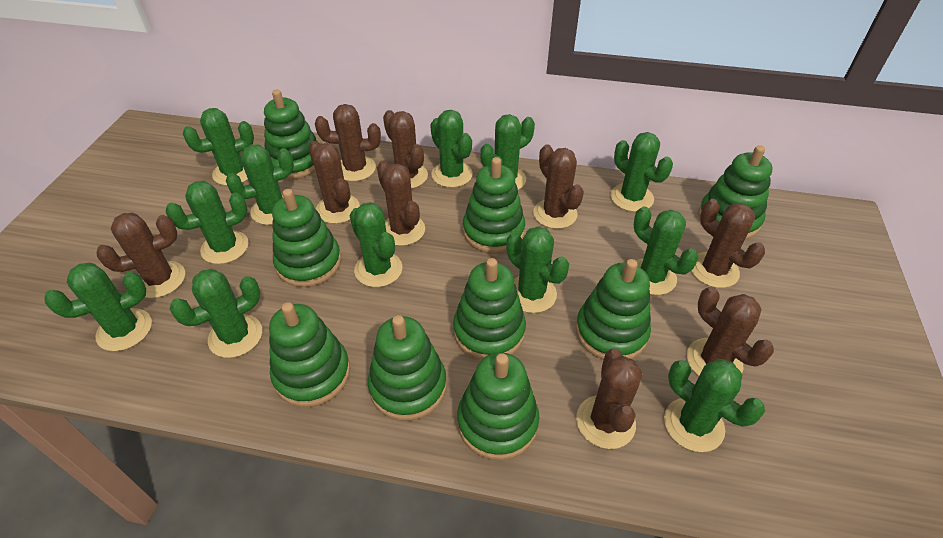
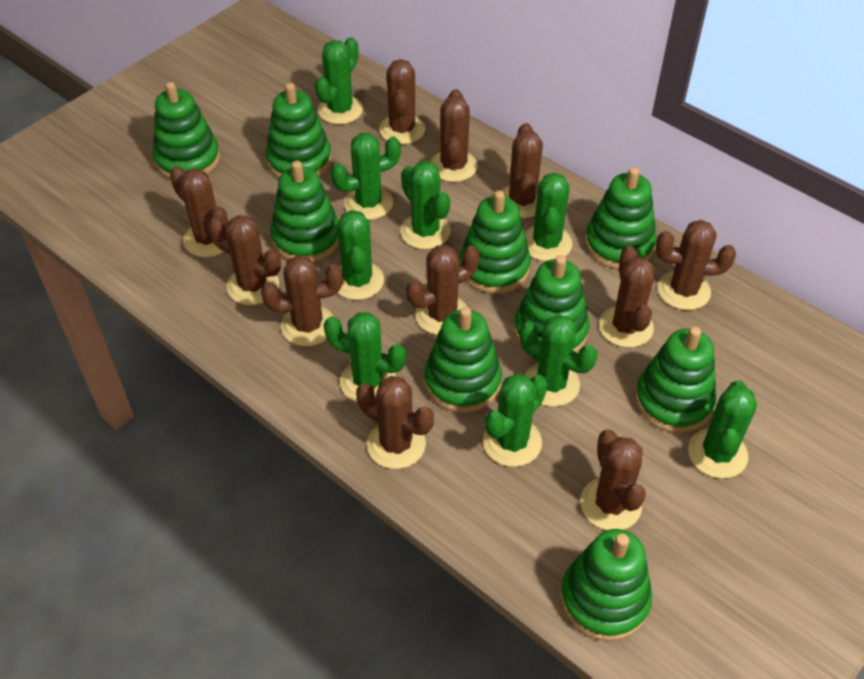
brown cactus: [96,213,185,298] [309,141,360,224] [315,104,381,181] [377,160,425,246] [383,110,428,189] [533,144,584,229] [576,348,642,449] [687,287,774,376] [691,199,765,288] = 9 -> [170,166,228,257] [208,215,281,305] [261,255,343,346] [356,376,434,469] [379,59,425,144] [406,245,479,335] [431,89,478,182] [502,123,543,218] [580,429,645,530] [599,246,655,348] [656,220,736,310] = 11
green cactus: [44,263,152,351] [166,181,249,264] [169,269,262,358] [183,108,254,186] [226,144,294,225] [349,202,403,287] [430,110,472,188] [480,114,535,190] [506,226,569,313] [611,132,673,212] [634,206,698,295] [664,359,765,452] = 12 -> [315,37,363,124] [323,312,406,403] [331,133,401,220] [337,210,384,300] [400,161,451,249] [483,373,548,467] [520,314,597,407] [525,173,573,261] [688,380,757,479] = 9

